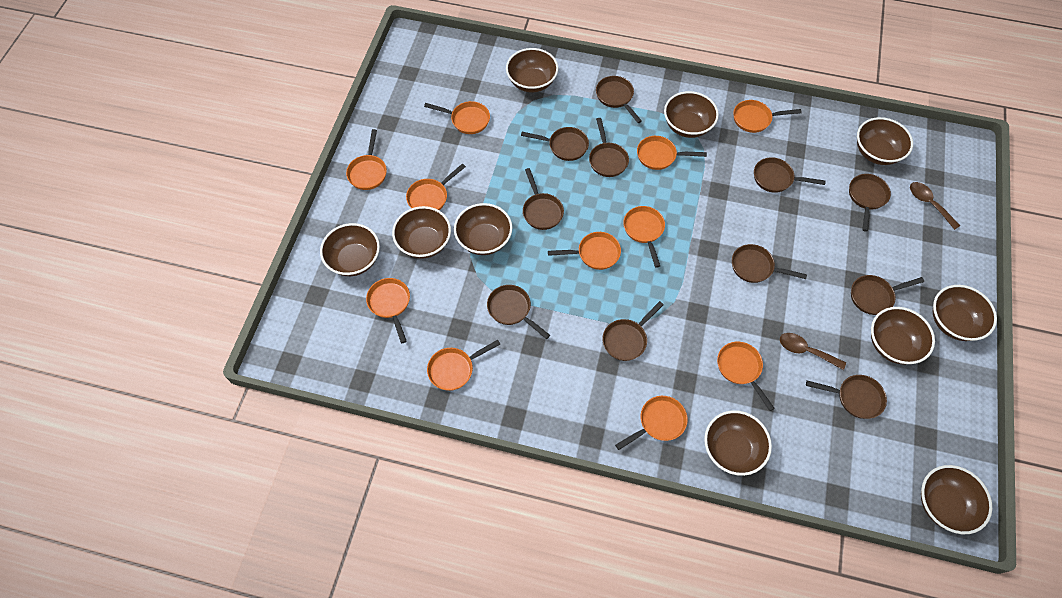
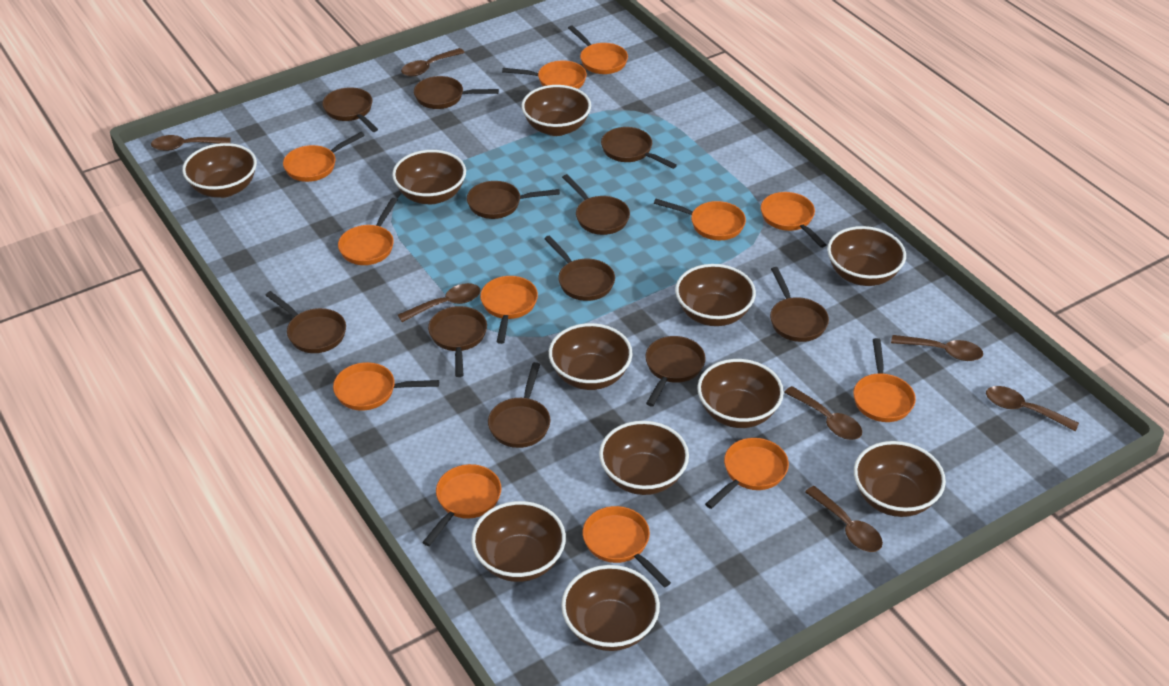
brown bowl: [320,223,380,276] [392,206,451,259] [454,203,512,255] [506,48,558,92] [664,91,719,138] [704,410,772,476] [857,117,913,165] [871,307,935,364] [921,465,992,534] [933,285,997,341] = 10 -> [182,143,257,198] [392,150,466,205] [471,501,566,582] [522,85,591,136] [549,323,632,390] [561,565,660,651] [599,421,689,495] [675,264,756,326] [697,359,784,428] [827,226,906,286] [854,441,946,517] = 11
brown spoon: [780,333,846,370] [910,182,960,230] = 2 -> [151,135,231,151] [398,283,481,322] [401,48,465,76] [784,386,862,440] [805,486,883,552] [891,335,983,361] [986,386,1079,431] = 7
orange pan: [346,129,387,190] [366,278,410,343] [406,164,466,210] [424,101,490,134] [427,340,500,391] [548,232,621,270] [615,396,688,450] [623,206,665,268] [637,136,707,170] [717,342,775,411] [733,100,802,133] = 11 -> [283,132,365,182] [333,362,439,411] [338,198,397,265] [422,464,501,546] [480,276,538,344] [502,61,587,89] [568,25,628,74] [583,506,671,588] [654,199,746,240] [705,438,789,509] [761,192,827,248] [853,338,916,422] = 12

